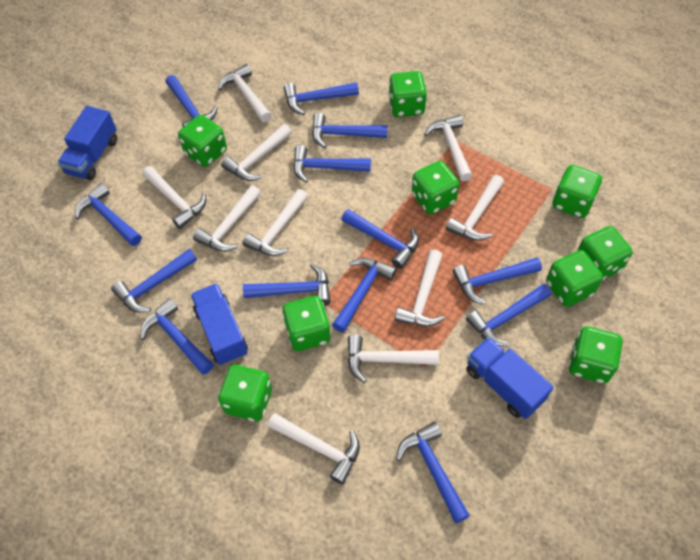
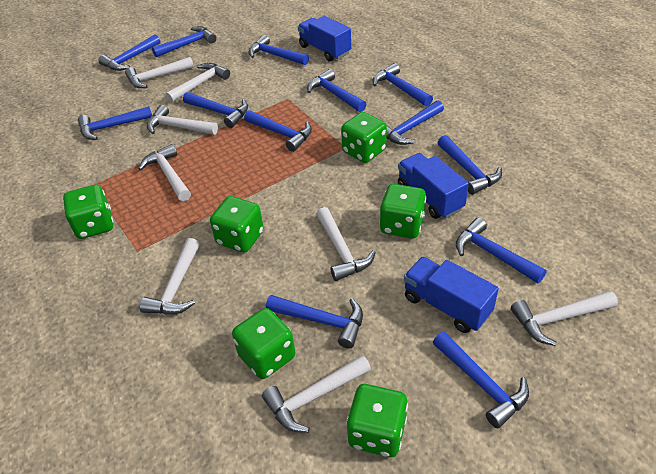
green dice: [178,115,227,167] [218,365,272,421] [282,296,331,351] [388,71,427,117] [412,161,460,215] [546,250,603,307] [553,165,602,218] [568,326,623,384] [577,226,633,280] = 9 -> [63,184,113,239] [210,196,264,253] [232,308,295,379] [341,112,387,163] [346,384,408,457] [380,184,426,239] = 6
white hammer: [142,166,206,229] [193,185,261,252] [218,64,272,122] [221,124,292,181] [243,189,308,256] [267,413,360,484] [348,335,439,383] [394,250,445,327] [424,115,472,182] [446,175,504,241] = 10 -> [125,57,194,88] [139,144,191,201] [139,238,200,314] [147,105,218,135] [165,63,230,103] [262,355,371,433] [316,207,376,281] [511,291,618,346] = 8

